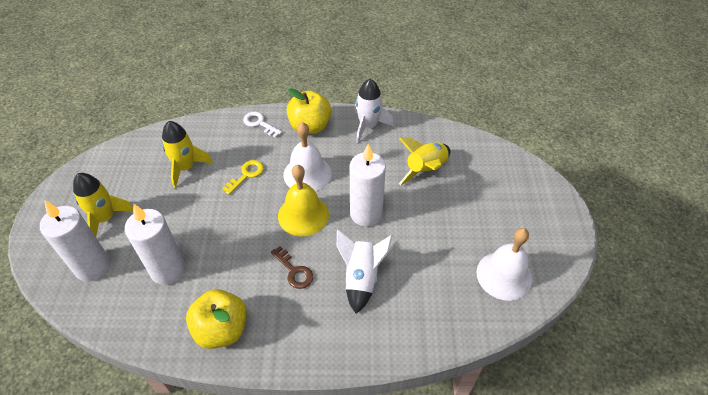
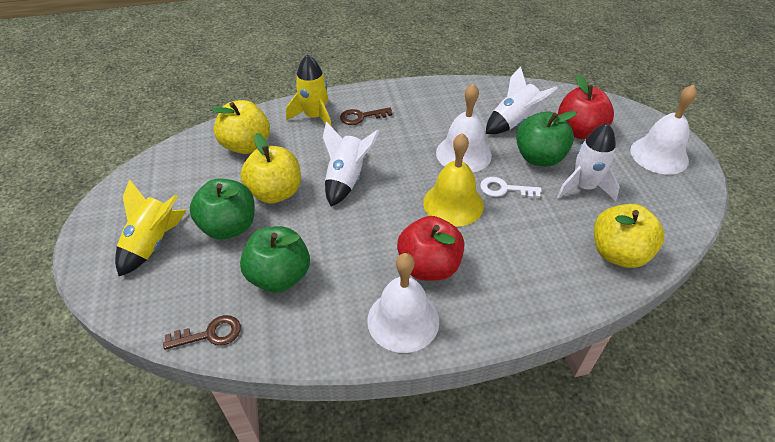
brown key: [271,246,313,289] = 1 -> [163,315,241,350] [340,107,392,125] = 2
green apple: none = 0 -> [190,179,254,240] [240,226,310,293] [516,111,577,166] = 3
red apple: none = 0 -> [397,216,464,281] [558,74,614,139] = 2
white bell: [283,122,332,192] [477,228,533,301] = 2 -> [367,253,439,353] [436,84,492,172] [630,85,697,175] = 3
white candle: [40,201,110,282] [125,204,185,285] [350,144,386,227] = 3 -> none = 0
white rocket: [337,230,393,314] [354,79,393,143] = 2 -> [323,122,379,206] [486,66,558,134] [557,123,620,201] = 3
yellow apple: [186,289,247,349] [287,88,331,134] = 2 -> [211,100,270,154] [240,133,301,204] [594,204,664,268] = 3
yellow key: [222,160,264,195] = 1 -> none = 0
yellow rocket: [73,173,133,236] [162,121,213,188] [399,137,451,185] = 3 -> [115,180,187,276] [286,54,332,127] = 2

